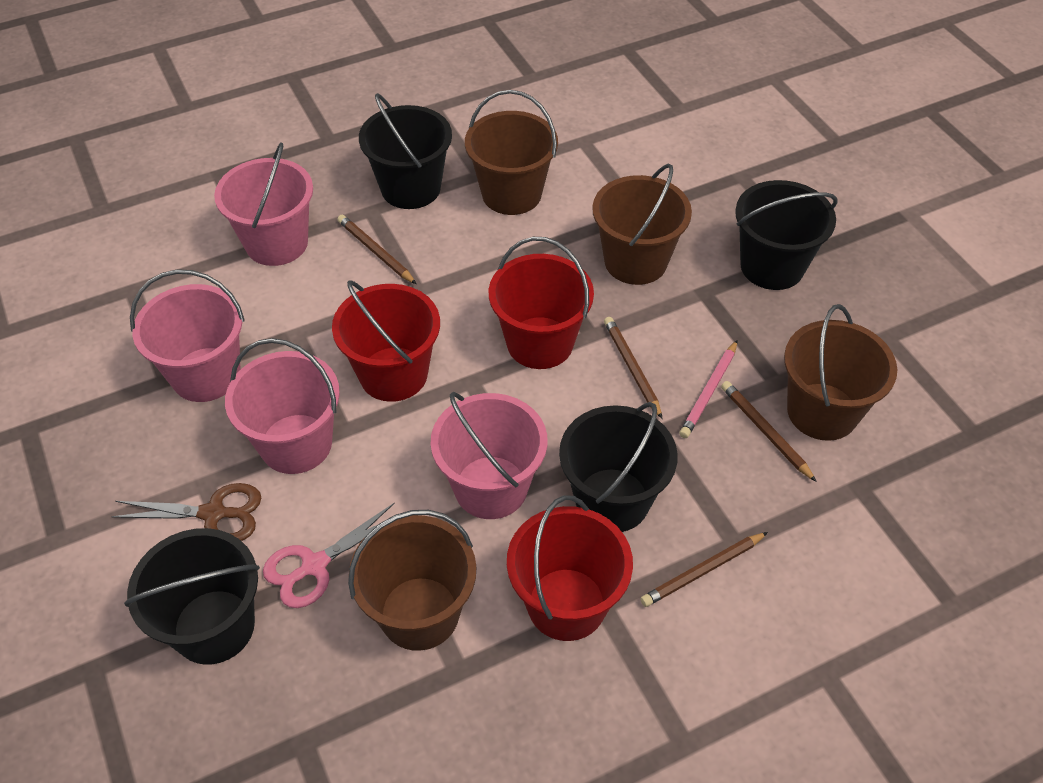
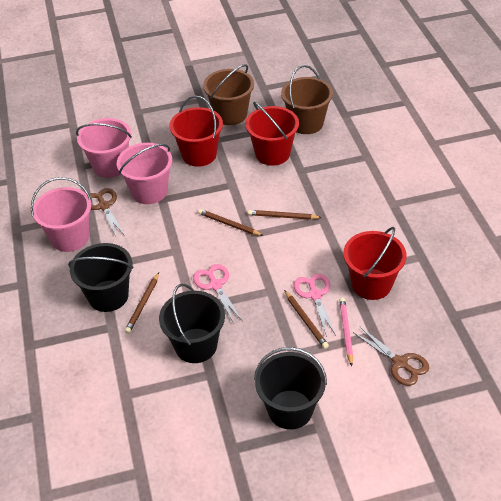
black bucket: [124,528,260,665] [359,93,452,209] [559,402,678,532] [735,180,838,290] = 4 -> [68,243,133,312] [159,284,225,363] [254,347,327,430] = 3
brown bucket: [348,510,476,651] [465,90,558,215] [592,163,692,285] [784,304,897,441] = 4 -> [203,64,254,125] [281,65,333,134] = 2
brown scissors: [111,483,261,541] = 1 -> [89,188,125,238] [353,326,429,386] = 2
pink bucket: [130,269,245,402] [214,143,313,266] [225,338,340,474] [431,392,547,519] = 4 -> [31,177,91,252] [76,118,132,178] [117,143,172,204] = 3
pink scissors: [263,502,395,608] = 1 -> [193,264,242,323] [294,274,336,337] = 2

